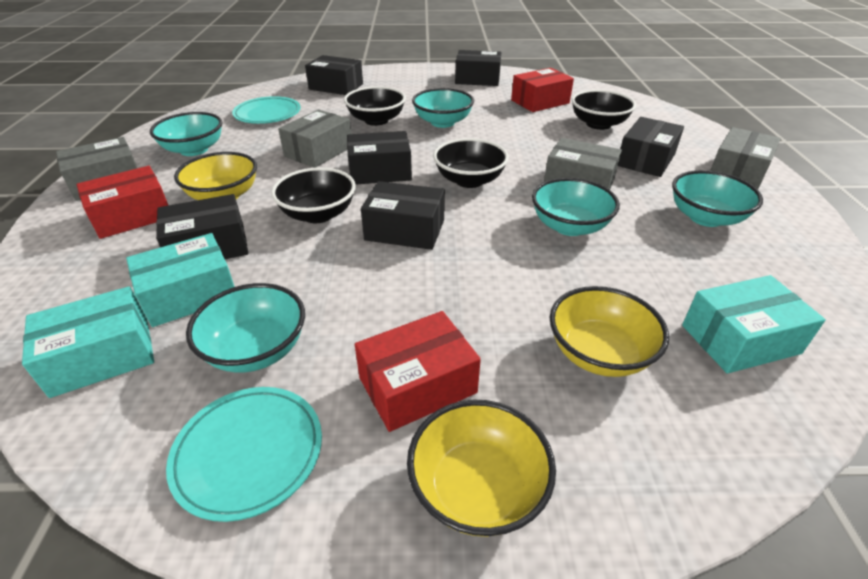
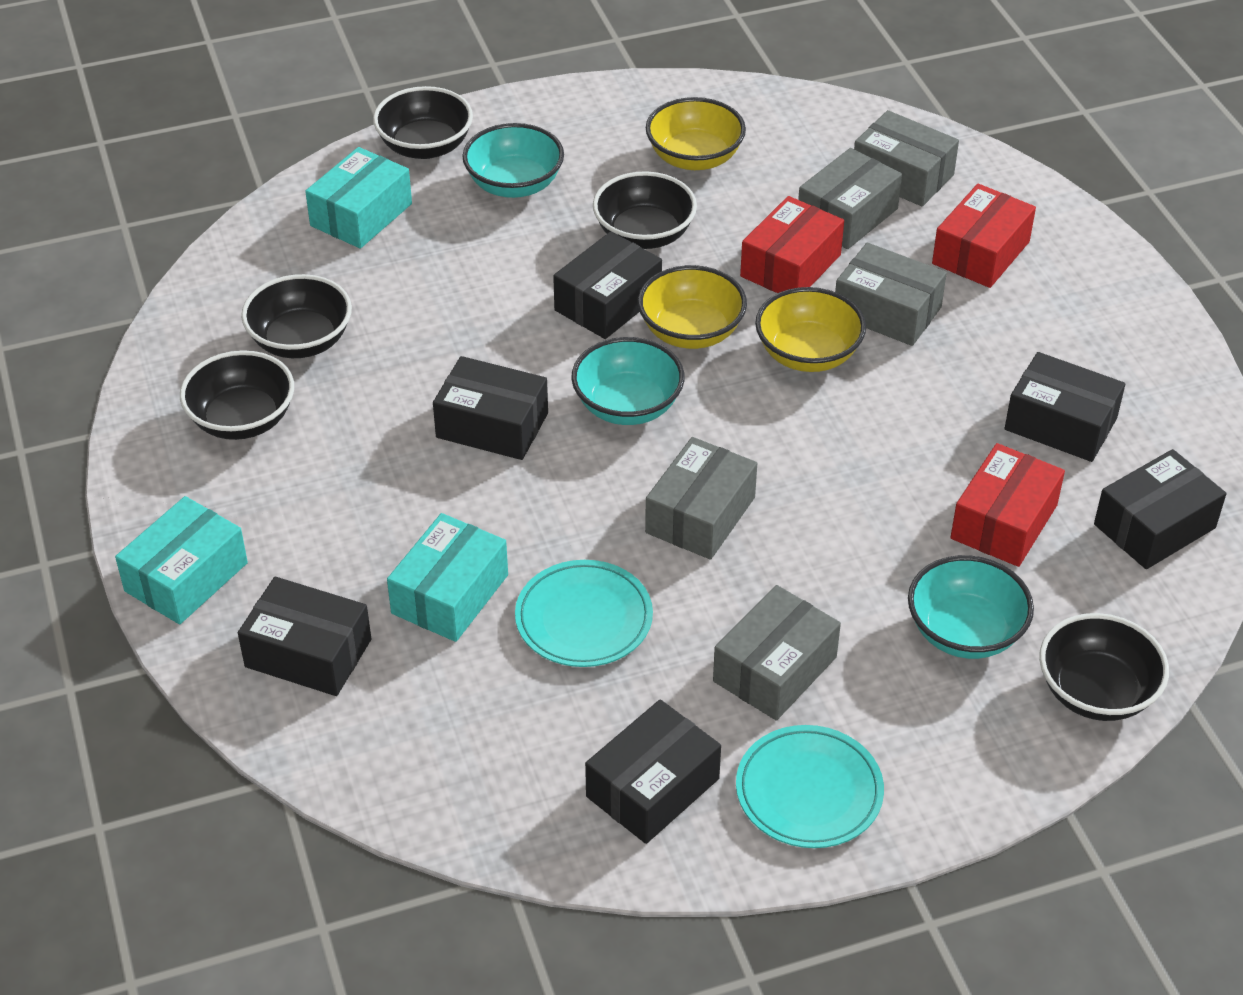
black bowl: [271,167,356,223] [344,86,406,126] [433,138,509,188] [572,90,636,130] = 4 -> [180,350,294,440] [241,274,352,358] [373,86,473,159] [593,171,697,249] [1039,613,1169,721] = 5
grey box: [56,137,137,201] [278,110,351,168] [544,138,622,190] [710,127,781,189] = 4 -> [645,437,757,560] [713,585,841,721] [798,148,902,249] [835,243,947,346] [854,110,959,207] = 5
turquoise bowl: [150,112,222,156] [186,283,305,373] [412,88,474,128] [532,178,620,236] [672,170,763,227] = 5 -> [462,123,564,198] [571,337,685,425] [908,555,1034,659] = 3

